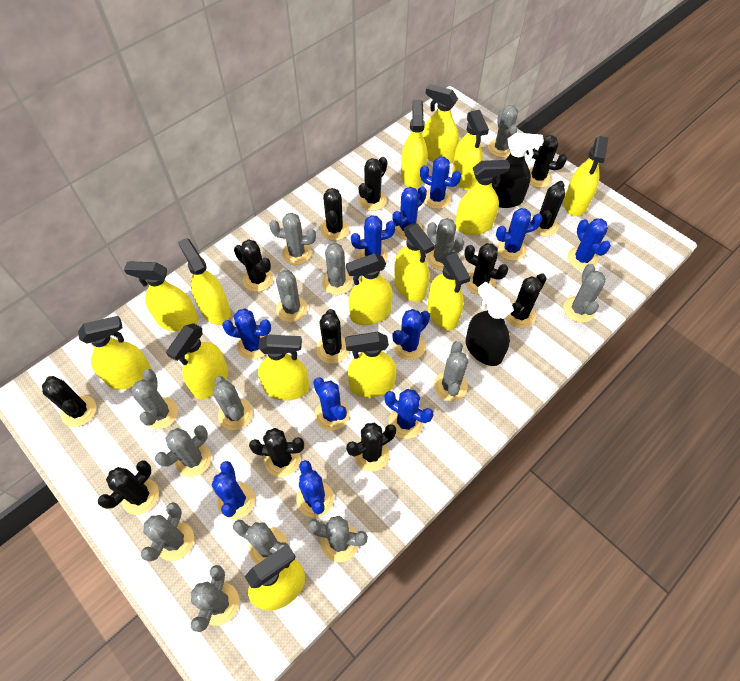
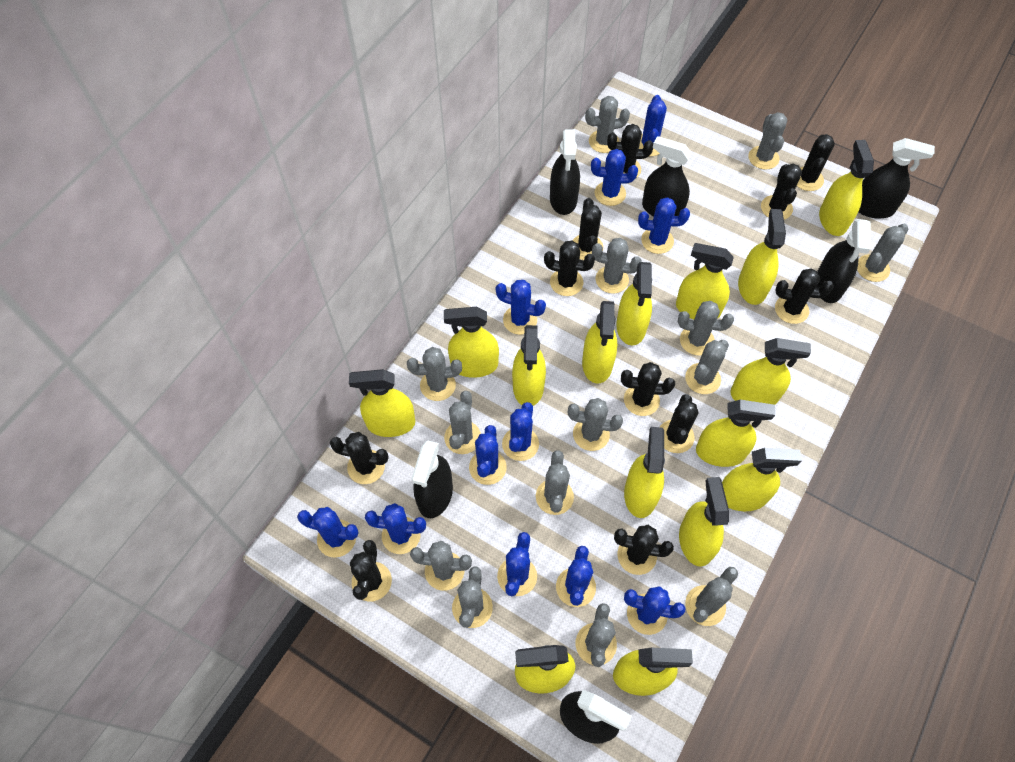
black cactus: [42,376,96,427] [98,461,159,515] [234,239,273,292] [249,428,304,477] [316,309,349,364] [320,188,349,241] [346,423,396,472] [359,157,387,211] [464,243,508,295] [505,273,547,328] [526,135,567,188] [530,181,565,237] = 12 -> [330,432,389,484] [350,540,392,602] [544,240,595,296] [572,198,603,260] [607,124,653,179] [614,525,674,575] [621,362,675,416] [660,394,698,453] [761,164,802,220] [775,268,833,324] [797,134,835,191] = 11
black spray bottle: [466,282,514,366] [492,133,544,208] = 2 -> [412,440,453,518] [550,129,580,215] [560,690,632,744] [642,136,692,217] [816,219,870,303] [858,138,935,219] = 6

